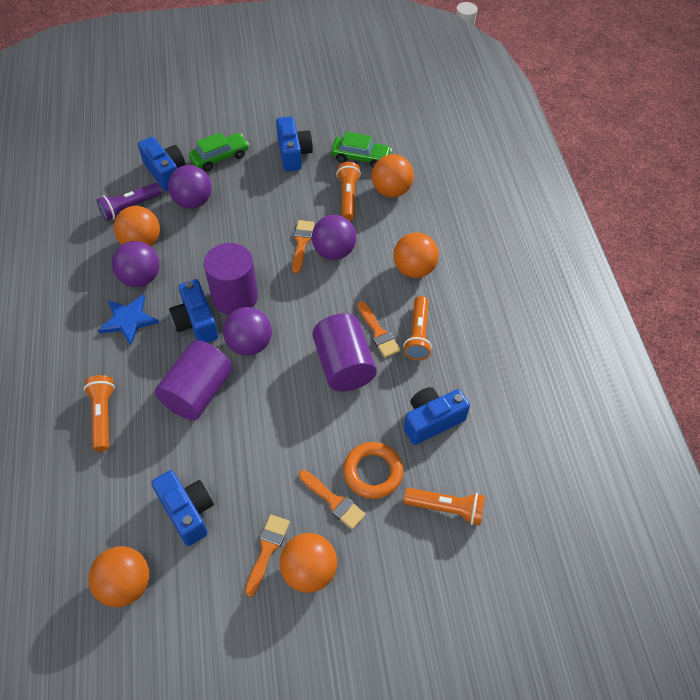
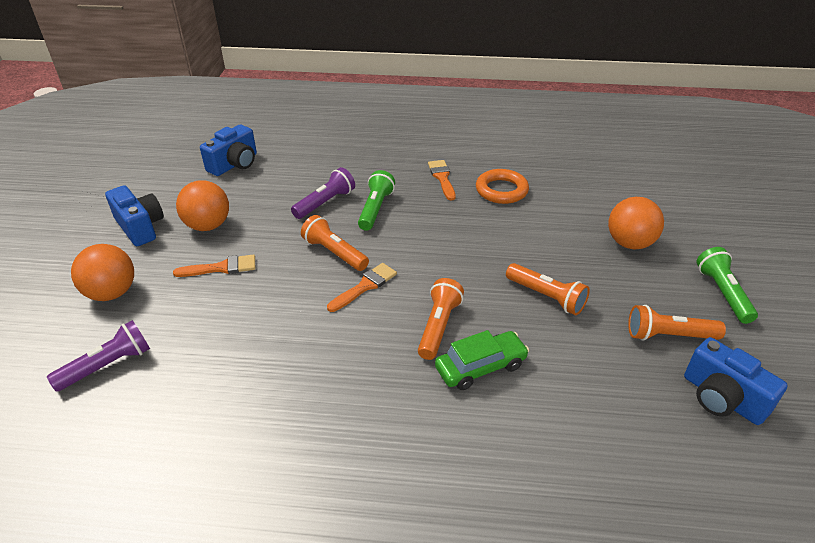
blue camera: [138,137,185,191] [151,470,214,546] [169,279,218,343] [276,116,313,171] [404,387,470,445] = 5 -> [105,185,164,246] [200,125,257,176] [684,337,788,425] = 3
blue star: [98,294,159,345] = 1 -> none = 0
green car: [189,132,249,171] [331,132,392,167] = 2 -> [435,330,529,390] = 1
green flashlight: none = 0 -> [358,170,395,231] [696,247,758,324] = 2
orange ball: [88,546,149,607] [114,206,160,246] [279,533,337,593] [372,154,414,197] [393,232,439,278] = 5 -> [71,244,134,301] [176,180,229,231] [608,197,664,249] = 3
orange brush: [245,515,290,597] [292,220,315,273] [299,470,366,530] [358,301,401,358] = 4 -> [173,254,255,277] [327,263,397,312] [428,160,456,201] = 3
purple ball: [112,241,159,287] [168,165,212,209] [223,307,272,356] [312,215,356,260] = 4 -> none = 0
purple cylinder: [155,340,233,420] [204,243,258,315] [312,313,377,391] = 3 -> none = 0
purple flashlight: [97,183,162,221] = 1 -> [47,320,150,392] [291,167,355,219] = 2

